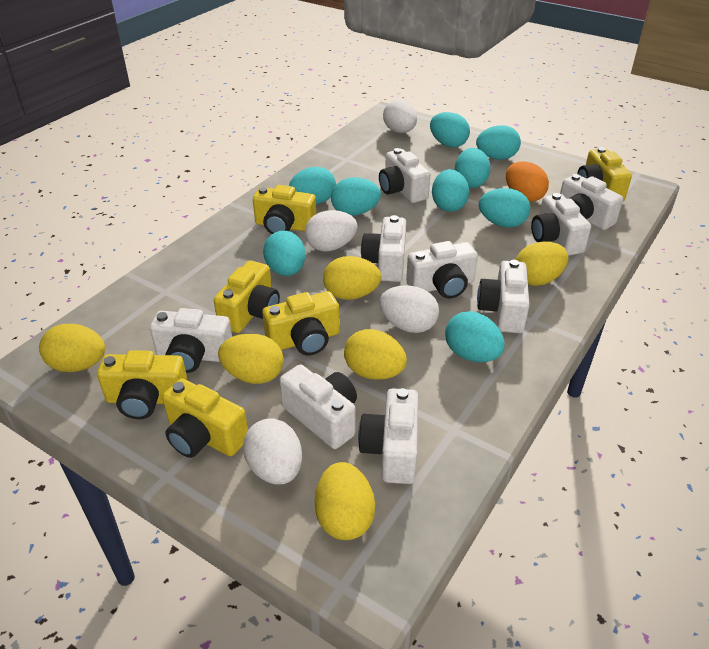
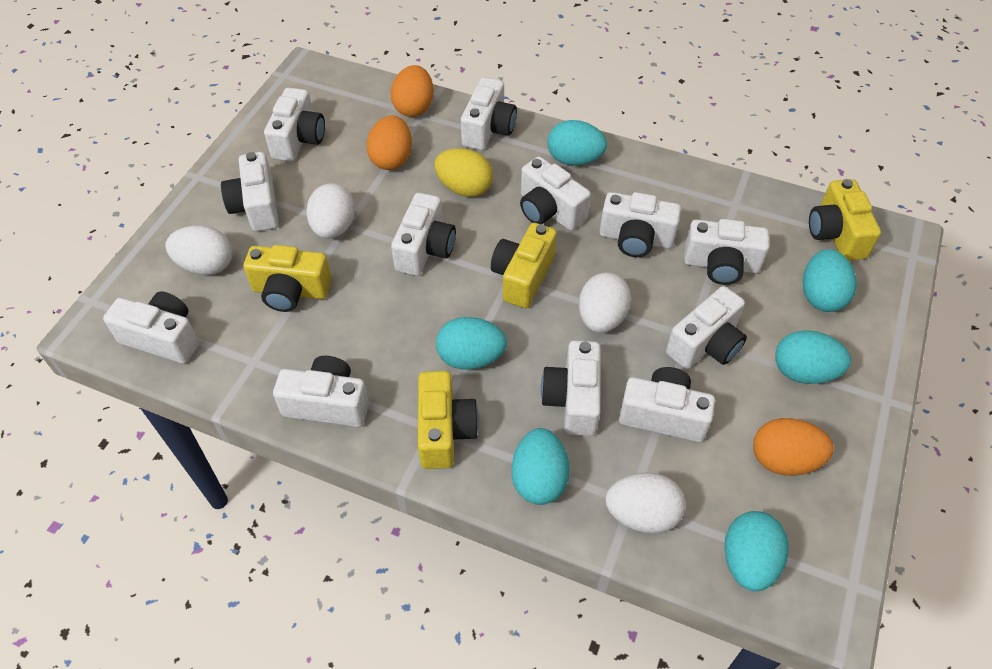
orange egg: [506,161,549,202] = 1 -> [367,116,412,170] [391,65,434,117] [753,418,834,476] = 3
turquoise egg: [263,231,306,276] [289,167,336,204] [331,177,381,216] [430,112,470,148] [432,169,469,212] [445,311,505,362] [455,148,491,188] [476,125,521,160] [479,188,531,228] = 9 -> [436,317,507,369] [512,428,569,505] [547,120,607,165] [724,511,789,591] [775,330,851,384] [803,249,857,312] = 6
white camera: [150,308,232,373] [279,365,357,449] [358,388,418,484] [361,215,406,282] [379,148,430,203] [406,241,478,299] [477,260,530,333] [531,193,591,256] [560,174,623,230] = 9 -> [103,291,199,364] [221,152,279,231] [264,88,325,162] [273,356,369,427] [391,193,456,276] [461,77,517,150] [520,156,591,231] [541,340,601,436] [600,192,681,257] [619,367,715,442] [666,286,747,369] [684,219,769,285] = 12
yellow camera: [97,350,188,419] [162,379,248,458] [214,260,280,333] [253,185,316,234] [262,291,340,355] [577,147,632,201] = 6 -> [244,245,332,312] [418,371,479,469] [491,223,557,308] [809,179,881,261] = 4
yellow egg: [39,324,105,372] [218,334,284,384] [315,462,375,540] [323,256,381,300] [344,329,407,380] [516,241,568,286] = 6 -> [434,148,493,197] = 1

